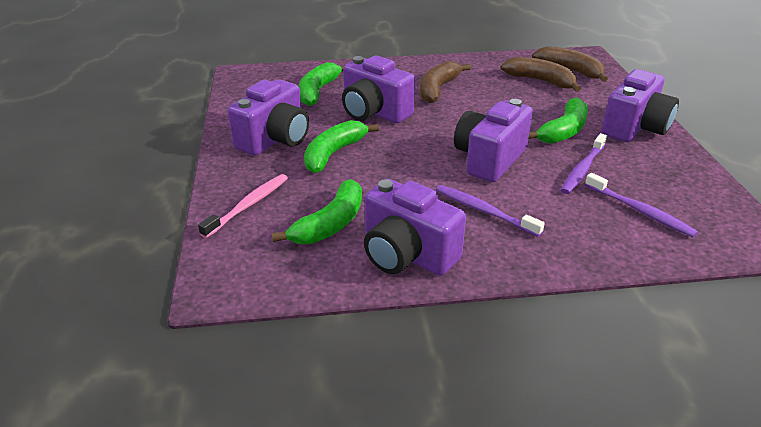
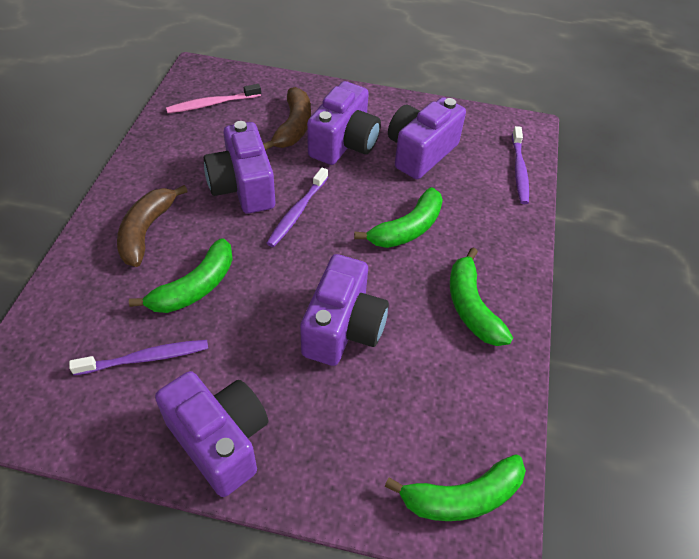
brown banana: [420,61,471,103] [501,57,581,92] [532,46,608,82] = 3 -> [117,185,188,267] [263,87,311,150] = 2

